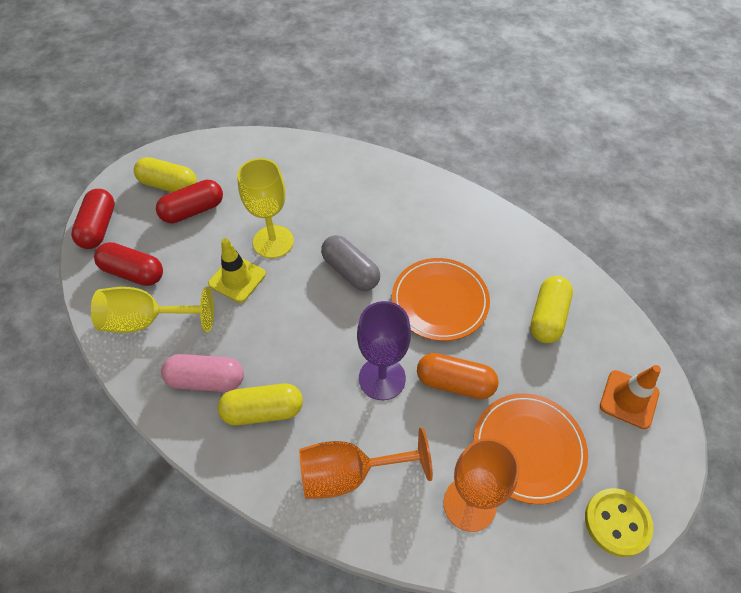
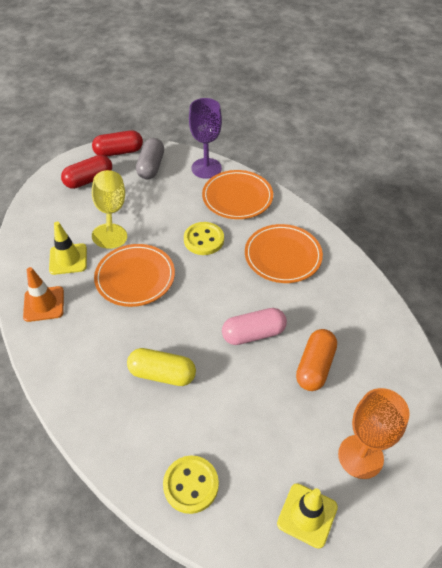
orange goblet: [299,427,433,499] [443,438,520,532] = 2 -> [338,388,410,479] = 1
orange plate: [392,258,490,341] [473,393,588,504] = 2 -> [94,244,175,307] [202,170,273,219] [245,224,323,283] = 3
red capsule: [71,189,115,249] [94,242,163,286] [156,180,223,223] = 3 -> [61,155,112,189] [92,130,143,157] = 2
yellow button: [585,488,653,557] = 1 -> [163,455,219,514] [184,222,224,255] = 2
yellow capsule: [134,157,197,192] [218,383,303,425] [530,276,573,344] = 3 -> [127,348,196,386] = 1
yellow goblet: [91,287,214,333] [237,158,294,258] = 2 -> [92,170,127,249] = 1
yellow traffic cone: [208,238,266,303] = 1 -> [49,222,87,275] [277,483,338,549] = 2

